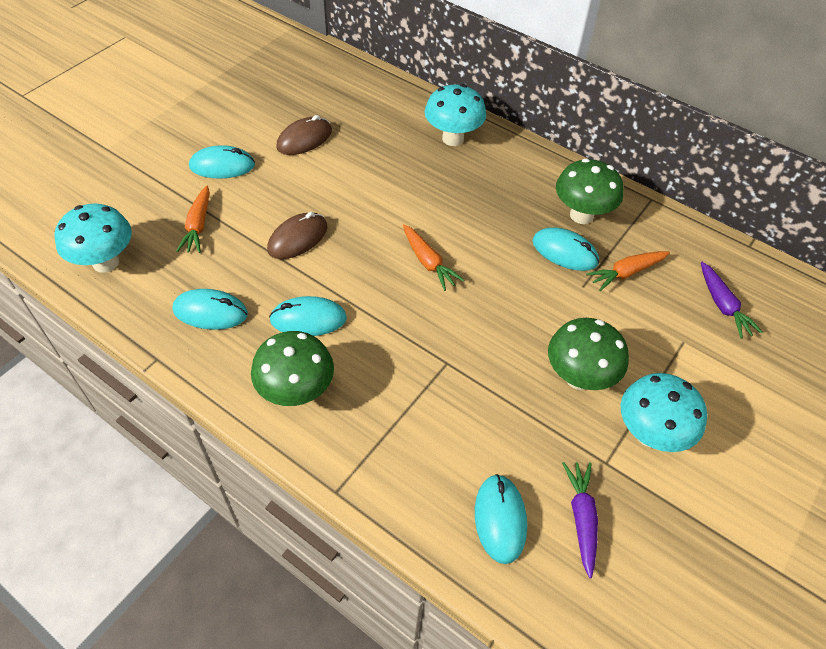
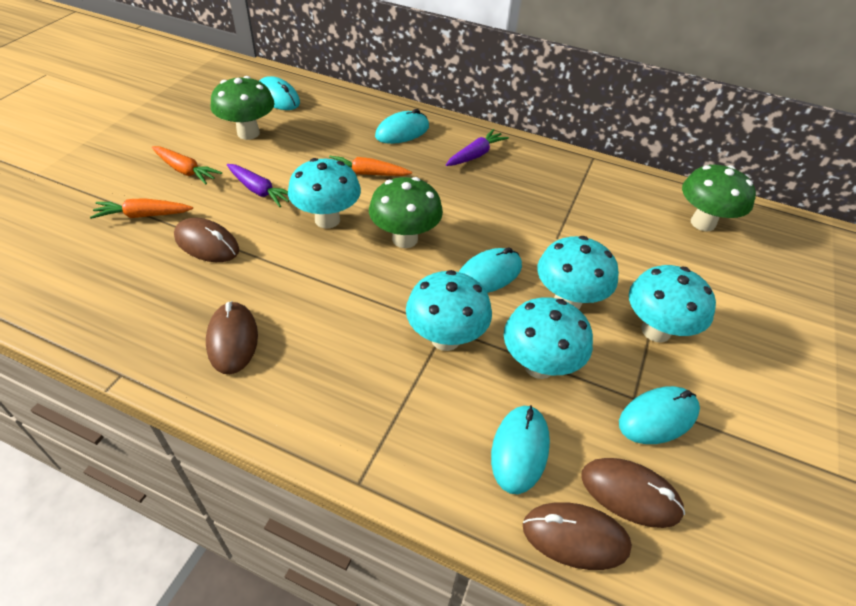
brown mouse: [267,212,327,259] [276,115,332,155] = 2 -> [174,218,239,262] [206,301,258,374] [523,503,632,570] [581,458,685,528] = 4
turquoise mushroom: [55,204,132,273] [425,84,486,146] [621,373,707,452] = 3 -> [288,158,361,229] [406,270,492,351] [504,297,593,379] [537,236,619,309] [629,265,716,342] = 5

